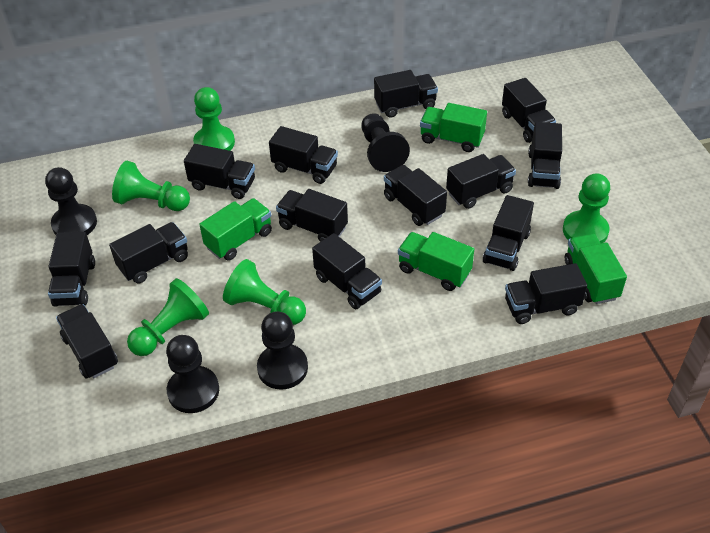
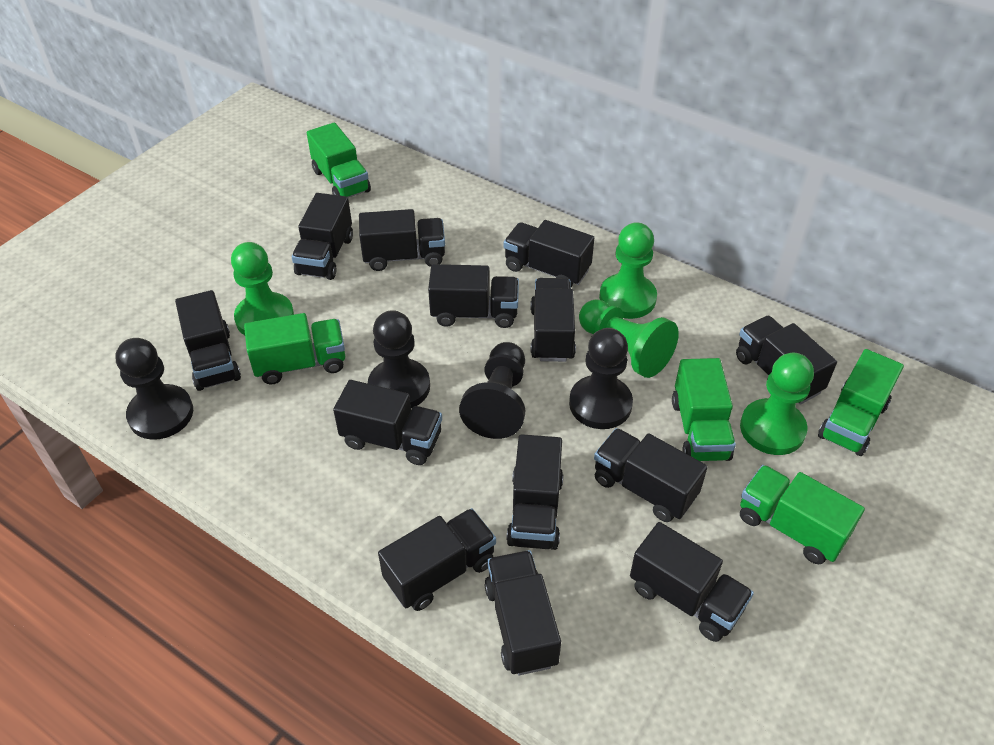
black truck: [48,232,95,307] [56,304,118,378] [109,222,188,284] [184,144,255,199] [269,126,338,184] [276,189,348,242] [312,233,382,309] [374,70,438,118] [384,165,447,226] [446,154,516,209] [483,195,534,271] [502,78,556,143] [505,263,587,324] [528,122,562,189] = 14 -> [175,290,241,391] [292,193,353,280] [333,380,442,465] [359,209,445,271] [378,508,496,611] [428,264,519,328] [485,550,561,675] [504,220,594,287] [506,434,563,550] [530,278,576,362] [594,428,708,522] [630,522,754,642] [736,316,837,405] = 13
green pawn: [112,161,190,211] [127,278,209,356] [193,87,235,151] [223,259,306,325] [563,173,610,243] = 5 -> [231,242,294,335] [579,299,679,378] [599,222,657,319] [740,353,814,455] = 4
green truck: [199,198,272,261] [398,232,474,291] [420,103,487,152] [565,234,627,304] = 4 -> [244,313,345,384] [307,122,371,198] [672,358,736,461] [740,465,865,564] [818,349,904,456] = 5

